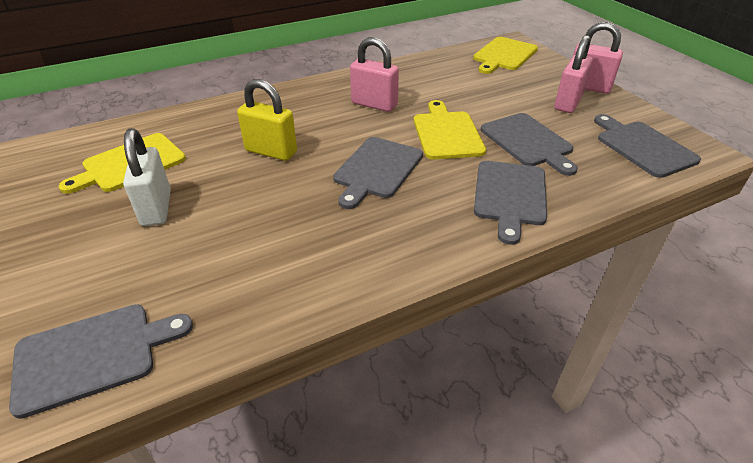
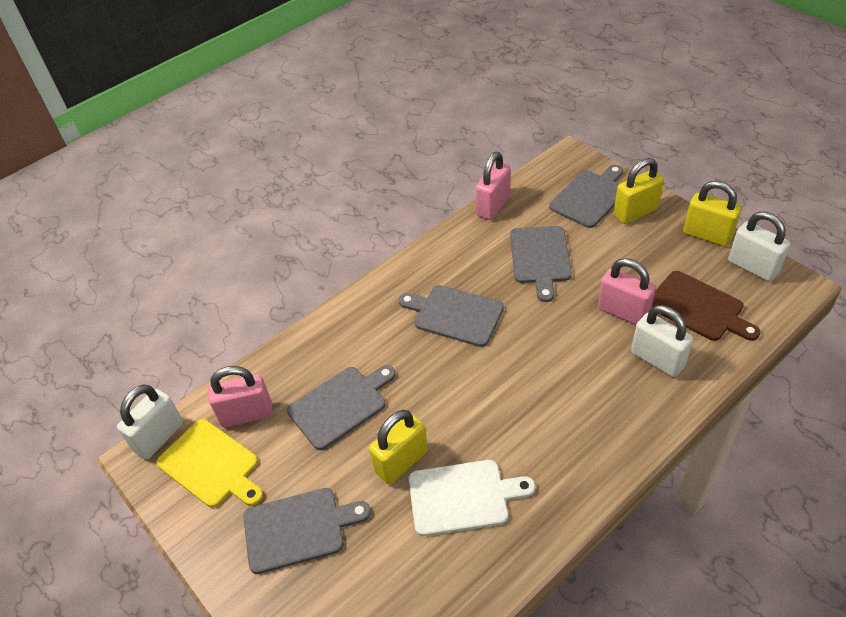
brown cutting board: none = 0 -> [652,271,761,341] = 1
white cutting board: none = 0 -> [409,460,535,536] = 1
white padlock: [123,128,171,226] = 1 -> [117,384,183,460] [631,305,693,377] [728,212,791,282] = 3
yellow cutting board: [59,133,186,194] [414,100,486,160] [473,37,538,74] = 3 -> [157,419,263,508] = 1
yellow padlock: [237,79,297,161] = 1 -> [369,410,428,484] [614,158,664,224] [683,181,741,246] = 3

